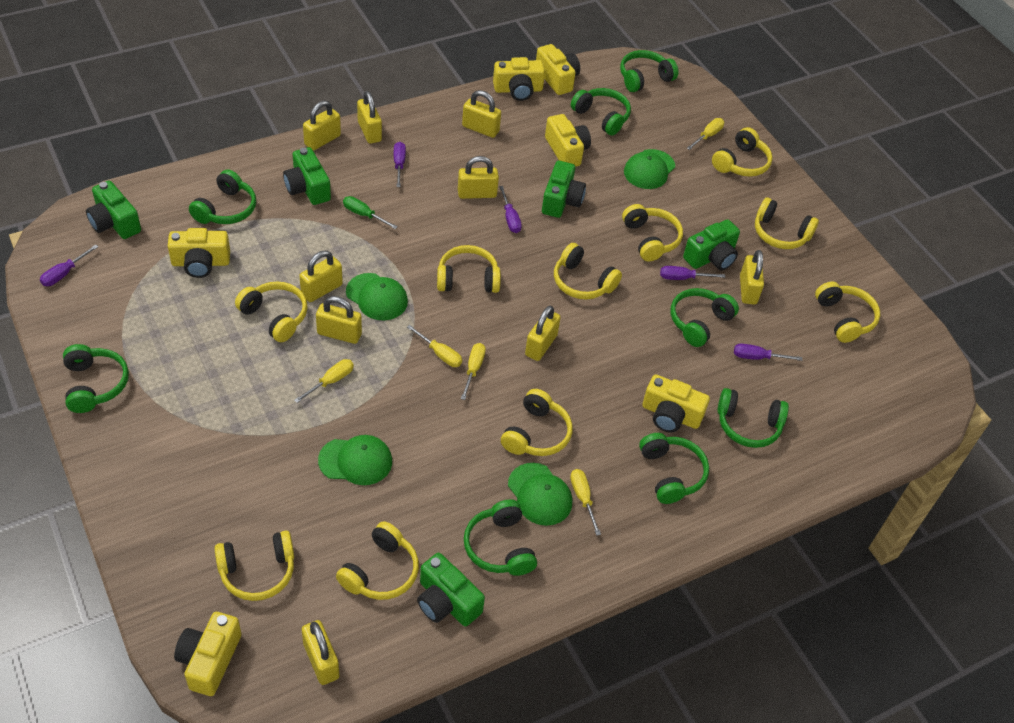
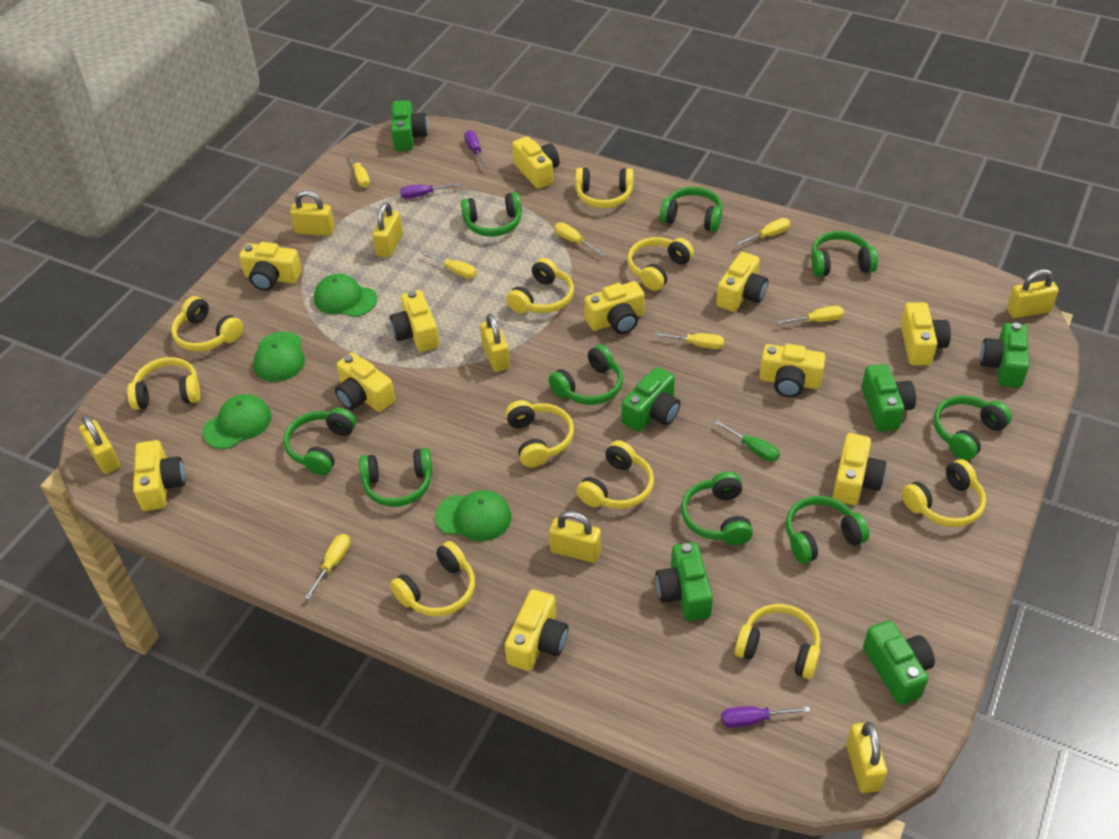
green camera: [86,181,141,239] [283,147,331,205] [417,553,485,627] [542,161,586,218] [683,219,740,270] = 5 -> [391,100,428,151] [622,367,680,432] [655,542,713,621] [861,364,916,432] [863,620,935,705] [980,322,1029,388] = 6
green headphones: [63,344,129,413] [189,169,256,224] [464,499,537,576] [571,88,631,136] [620,50,679,92] [639,433,709,504] [671,288,739,347] [718,388,789,448] = 8 -> [283,408,356,475] [359,448,433,507] [461,192,522,237] [549,344,623,405] [660,187,722,232] [681,471,753,545] [786,496,869,564] [811,231,878,277] [933,395,1012,461] = 9
purple screwdriver: [40,244,98,286] [394,142,406,187] [499,186,522,233] [660,266,725,280] [734,344,802,361] = 5 -> [400,183,461,199] [464,130,487,168] [721,706,810,727] = 3
yellow camera: [168,228,230,278] [174,612,241,696] [493,57,545,101] [536,44,580,95] [545,114,591,167] [642,375,710,432] = 6 -> [133,440,186,511] [239,242,302,291] [335,353,395,412] [390,290,439,352] [505,589,568,671] [512,136,560,189] [584,281,645,334] [716,252,768,312] [759,344,826,397] [833,433,887,505] [901,302,951,365] = 11
yellow padlock: [299,251,343,302] [302,620,339,685] [303,101,341,151] [316,296,362,344] [357,91,382,144] [458,156,499,199] [462,90,501,138] [525,306,561,361] [740,250,764,304] = 9 -> [79,415,120,474] [290,190,335,236] [372,202,403,258] [480,313,510,372] [549,511,601,563] [846,722,887,793] [1007,269,1059,318] = 7
yellow screwdriver: [294,359,354,403] [407,325,462,367] [461,343,486,400] [570,469,601,536] [687,118,724,150] = 5 -> [305,534,350,599] [348,150,370,187] [421,251,477,279] [555,222,605,255] [655,332,724,349] [735,218,790,246] [777,306,844,325] = 7

